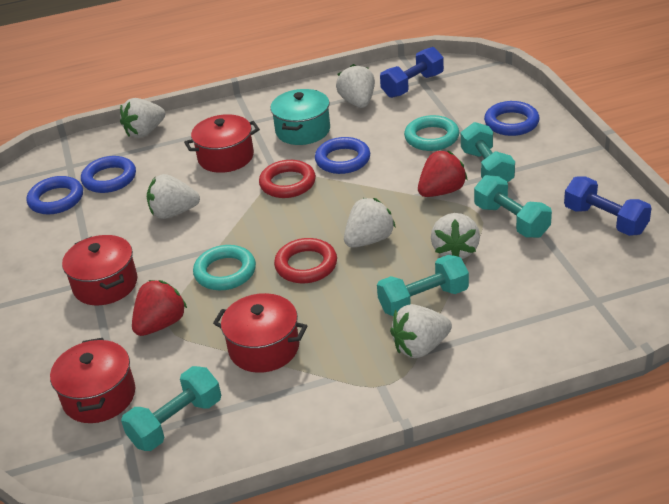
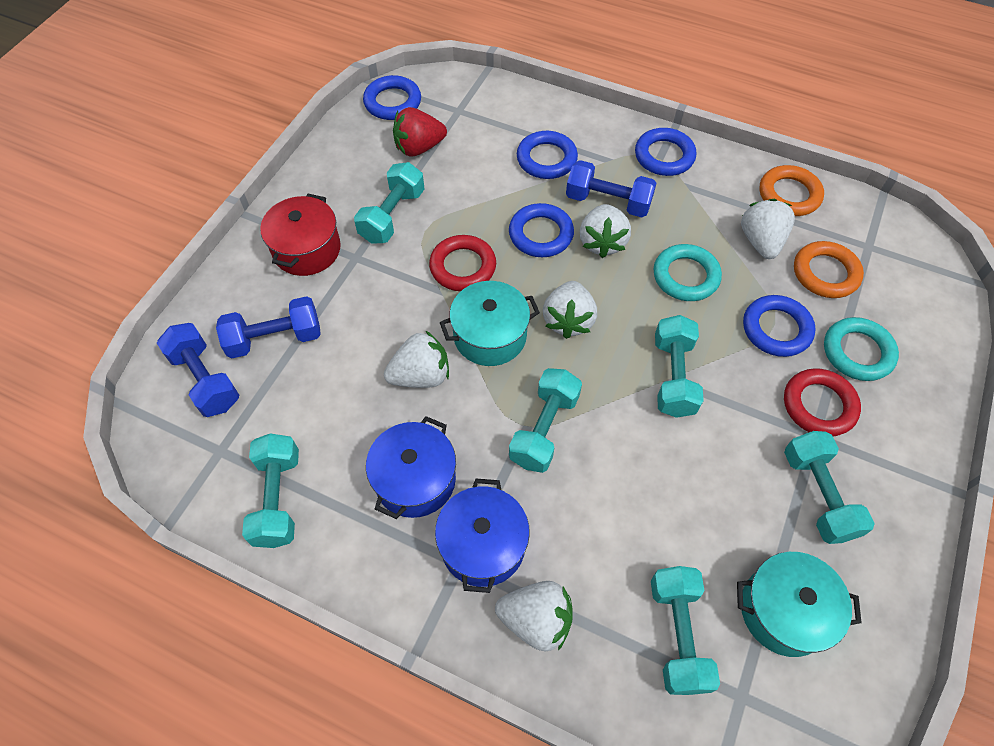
blue dumbbell: [380,47,444,98] [564,176,652,236] = 2 -> [157,323,239,417] [216,296,321,358] [566,160,657,217] = 3
blue pot: none = 0 -> [366,416,456,519] [435,478,530,593] = 2
blue ring: [27,176,83,214] [81,156,136,193] [315,137,370,174] [484,101,539,136] = 4 -> [363,75,421,120] [509,203,574,257] [517,131,578,179] [635,128,696,176] [743,295,816,357] = 5
orange ring: none = 0 -> [759,165,824,216] [794,241,864,298] = 2
red pot: [50,338,135,423] [62,235,137,305] [184,114,260,173] [213,293,308,373] = 4 -> [260,194,341,276] = 1
red strawberry: [132,280,187,336] [418,151,467,197] = 2 -> [393,107,447,157] = 1
turquoise dumbbell: [121,366,221,451] [377,255,469,316] [461,122,515,183] [474,175,552,238] = 4 -> [242,434,299,548] [354,162,425,244] [509,368,582,473] [651,566,720,695] [655,315,704,418] [784,431,875,544] = 6
turquoise pot: [270,89,330,145] = 1 -> [440,281,540,366] [737,552,862,657] = 2
white strawberry: [120,98,165,138] [147,174,200,219] [336,64,375,108] [344,198,396,248] [390,304,452,358] [431,213,480,259] = 6 -> [384,331,449,388] [495,581,573,651] [543,281,597,339] [580,204,631,258] [741,199,795,259] = 5

